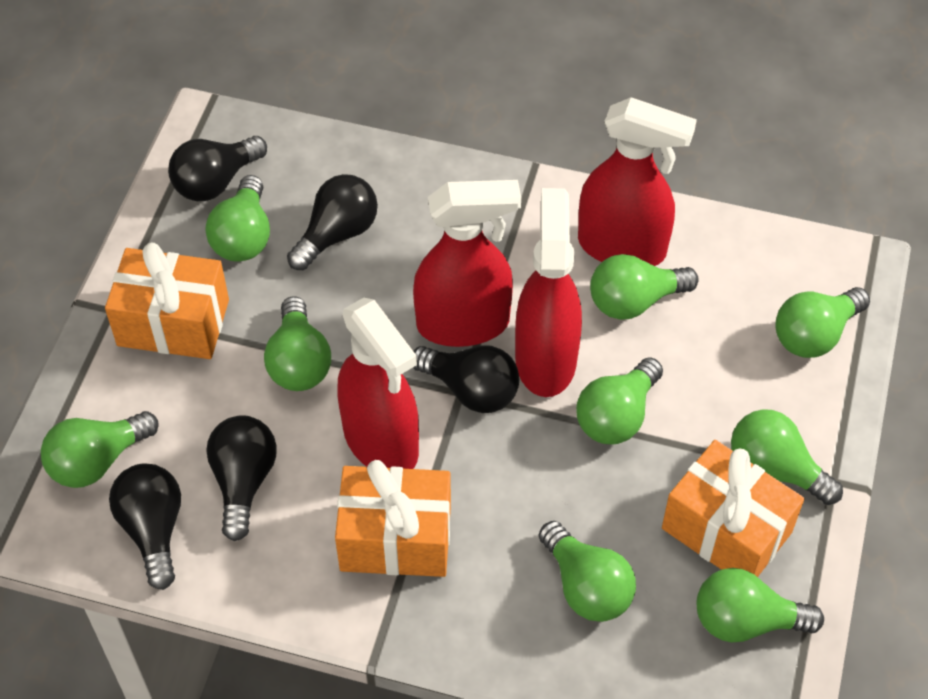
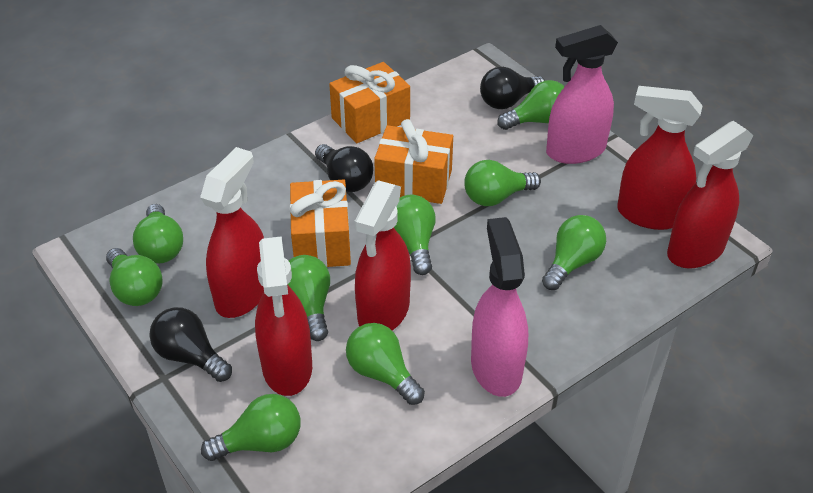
black light bulb: [109,463,181,590] [168,136,267,201] [206,415,277,541] [287,174,378,270] [413,345,519,413] = 5 -> [149,307,232,382] [315,144,373,192] [480,67,545,109] = 3
pink spray bottle: none = 0 -> [471,217,528,397] [546,25,618,164] = 2
red spray bottle: [337,298,419,469] [413,180,521,347] [515,188,582,397] [578,97,697,266] = 4 -> [200,147,264,318] [255,236,312,396] [355,180,411,331] [617,86,703,230] [667,121,753,269] = 5

